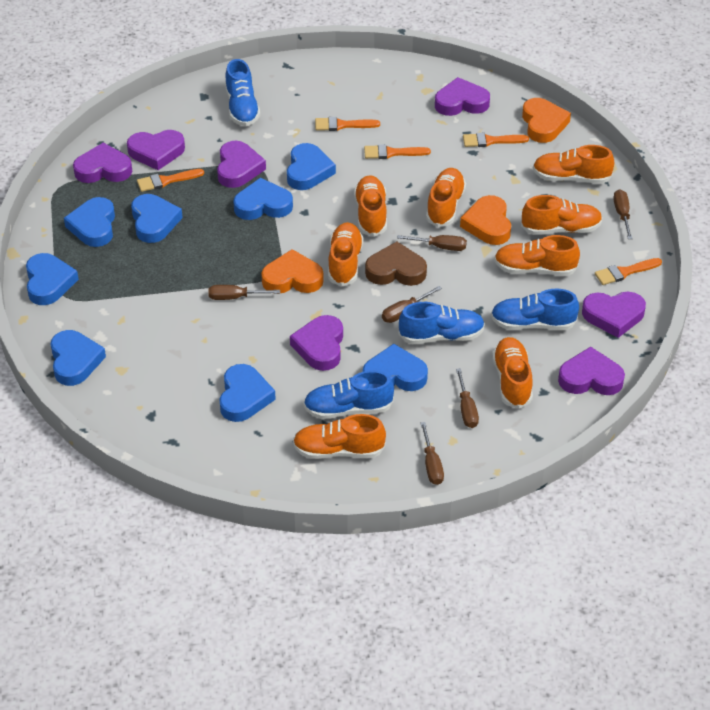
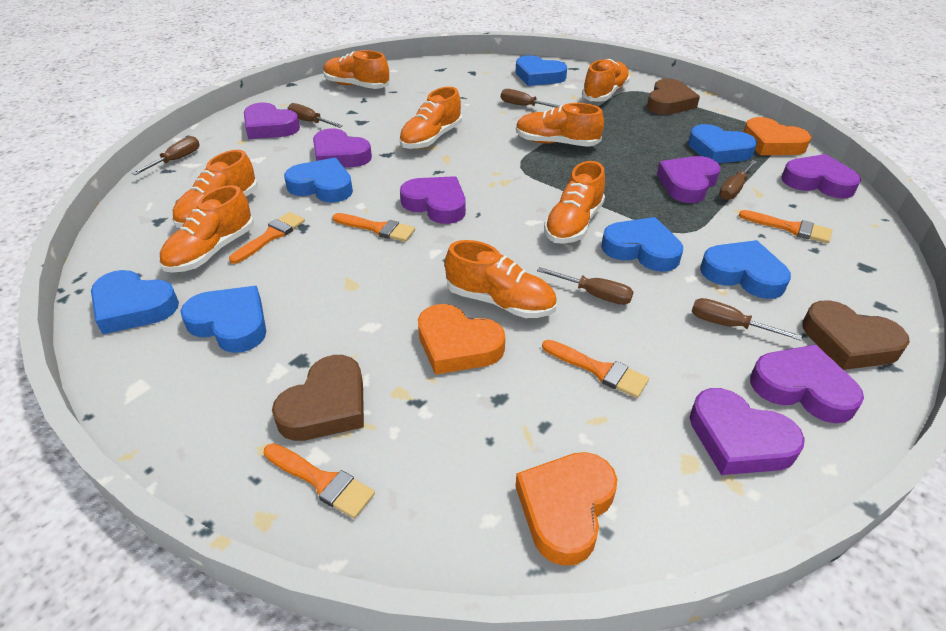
blue heart: [26,253,79,305] [51,330,106,386] [64,197,115,247] [131,194,183,243] [219,364,276,422] [233,178,293,220] [287,143,336,190] [363,344,428,391] = 8 -> [91,270,179,334] [180,286,266,353] [284,158,353,203] [516,55,567,86] [601,217,683,272] [688,124,757,163] [700,240,791,299] = 7
blue shoe: [225,59,260,126] [303,371,394,419] [399,302,485,344] [491,289,579,330] = 4 -> none = 0
brown heart: [365,242,427,286] = 1 -> [272,355,364,441] [647,79,700,115] [802,300,910,370] = 3

